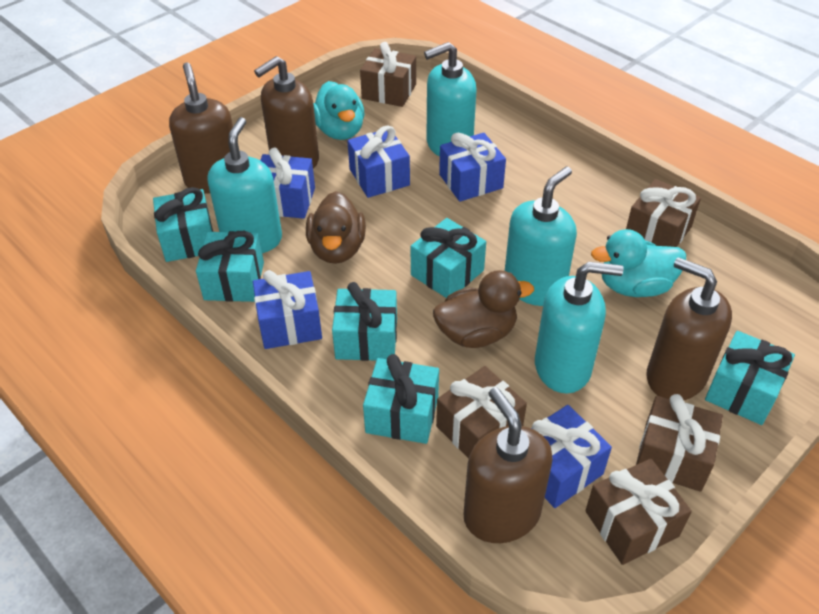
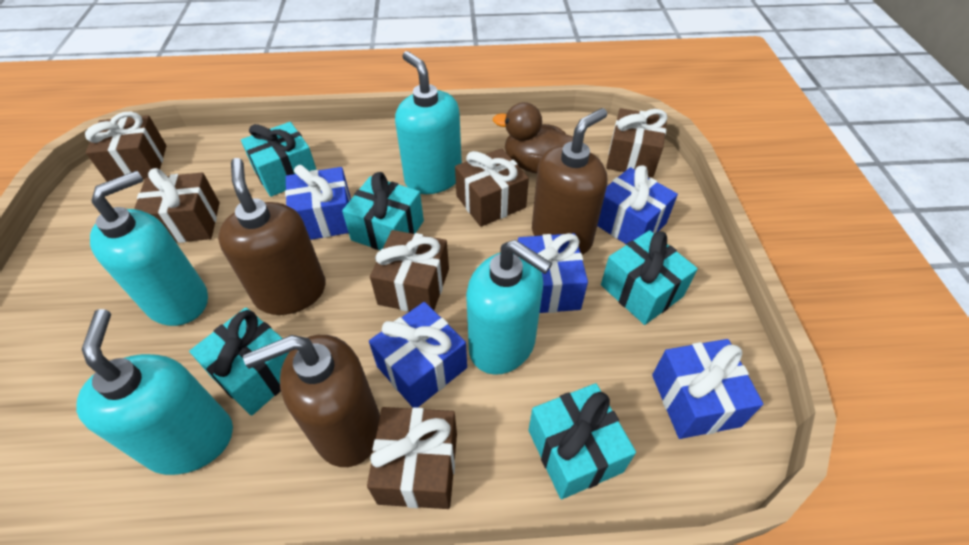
brown duck: [306,191,366,264] [433,270,534,348] = 2 -> [493,102,573,173] = 1
brown gift: [360,42,416,107] [436,366,527,459] [585,459,692,565] [626,179,701,247] [636,394,723,492] = 5 -> [85,112,166,182] [134,168,220,243] [367,407,457,509] [370,230,449,312] [455,148,529,227] [606,108,668,177] = 6
brown soap dispenser: [169,62,233,194] [254,56,319,169] [464,387,553,543] [646,257,732,400] = 4 -> [218,158,326,315] [243,335,380,467] [532,108,607,255] = 3
turquoise duck: [313,81,364,140] [591,229,686,297] = 2 -> none = 0
turquoise gift: [153,187,213,262] [196,231,264,302] [332,282,397,361] [363,354,439,444] [411,218,486,298] [705,331,795,425] = 6 -> [189,307,289,416] [241,122,317,197] [342,172,424,250] [529,383,636,499] [601,230,698,325] = 5

